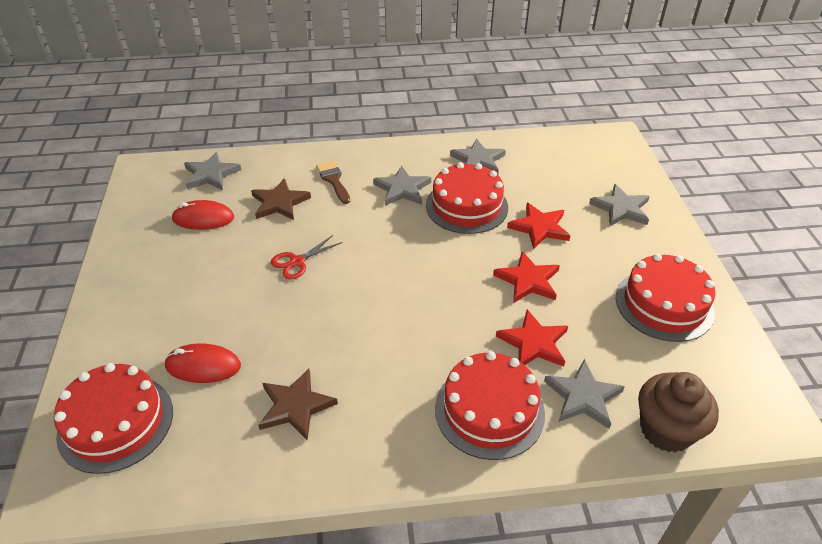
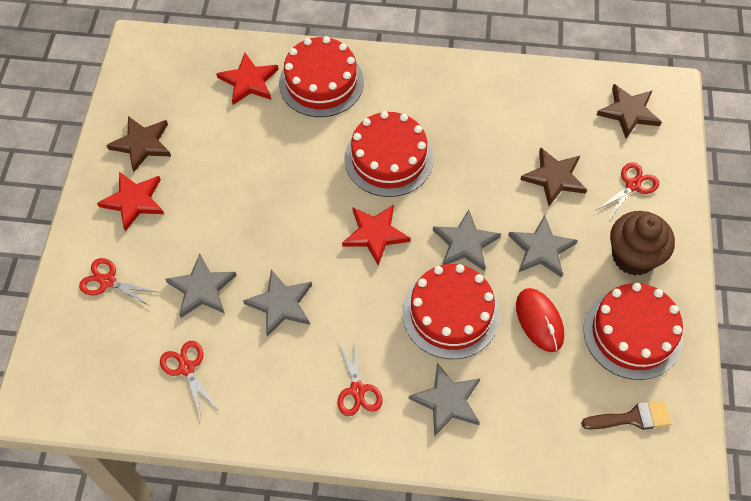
brown star: [251,178,311,220] [258,369,338,441] = 2 -> [106,116,171,172] [520,147,587,206] [597,84,662,138] = 3
red mouse: [164,343,241,383] [171,200,234,230] = 2 -> [516,288,564,352] = 1
red scissors: [271,235,343,279] = 1 -> [79,258,157,306] [160,341,217,418] [338,338,383,416] [597,162,659,220] = 4

